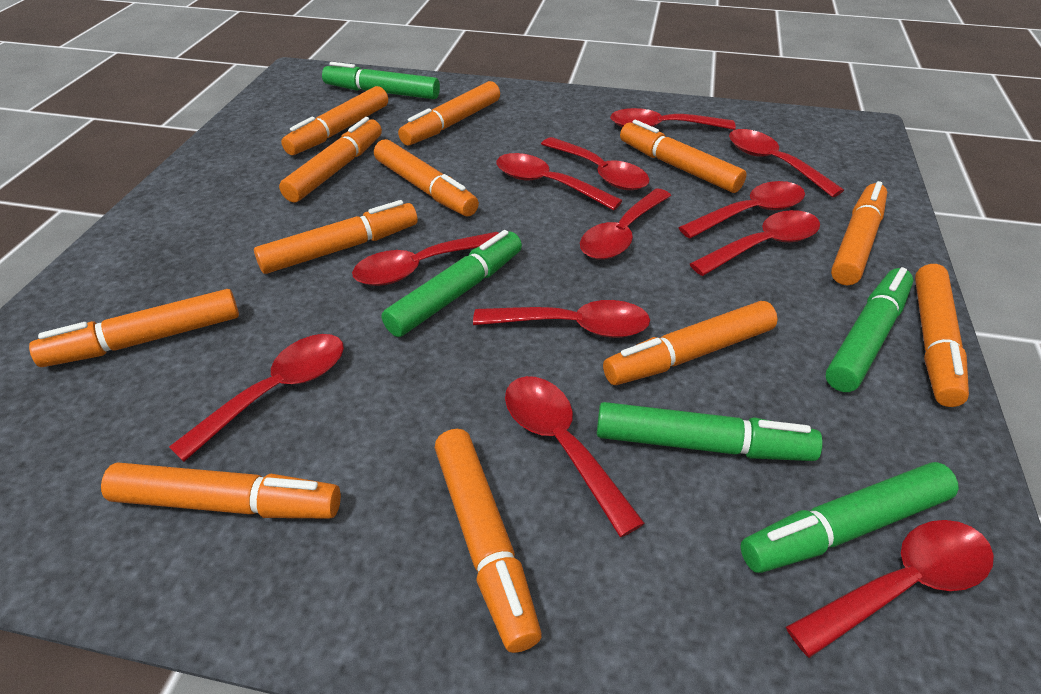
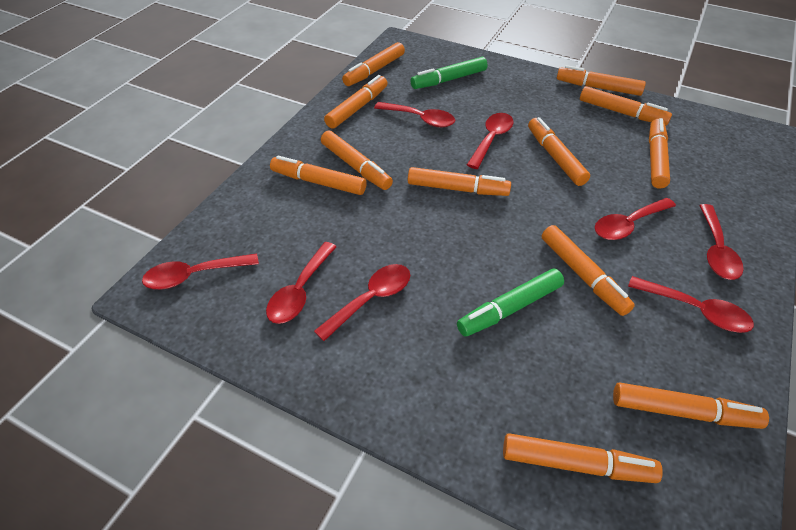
green marker: [322,62,440,99] [382,230,522,337] [597,402,823,461] [740,462,959,573] [825,267,913,392] = 5 -> [410,57,488,89] [457,269,564,337] = 2
red spoon: [169,334,344,462] [352,232,499,286] [473,300,650,338] [497,153,623,210] [505,376,645,537] [541,137,650,190] [580,188,671,260] [610,108,736,130] [678,181,805,239] [690,210,820,276] [729,129,844,197] [786,520,994,658] = 12 -> [142,253,259,289] [266,242,337,324] [314,264,410,341] [374,102,455,127] [467,113,513,169] [595,198,676,240] [628,276,754,333] [699,204,744,280] = 8

